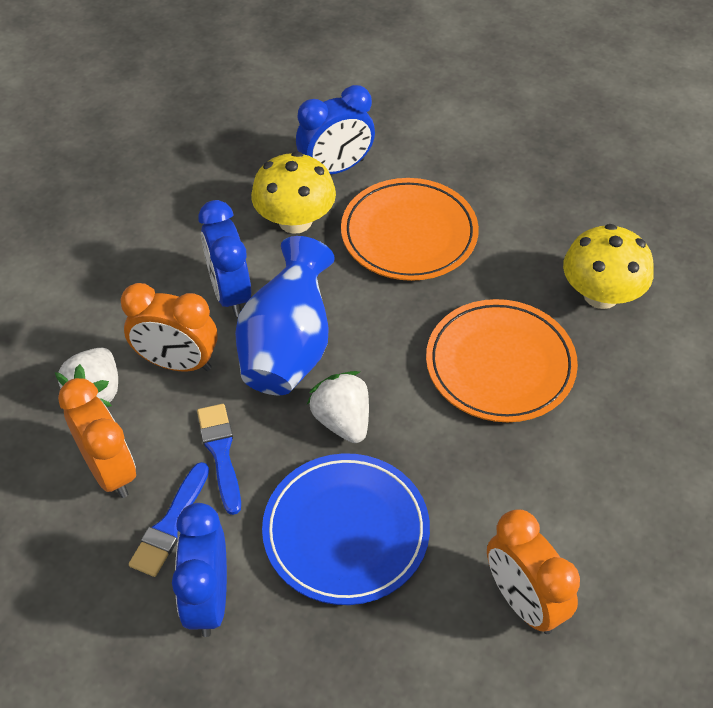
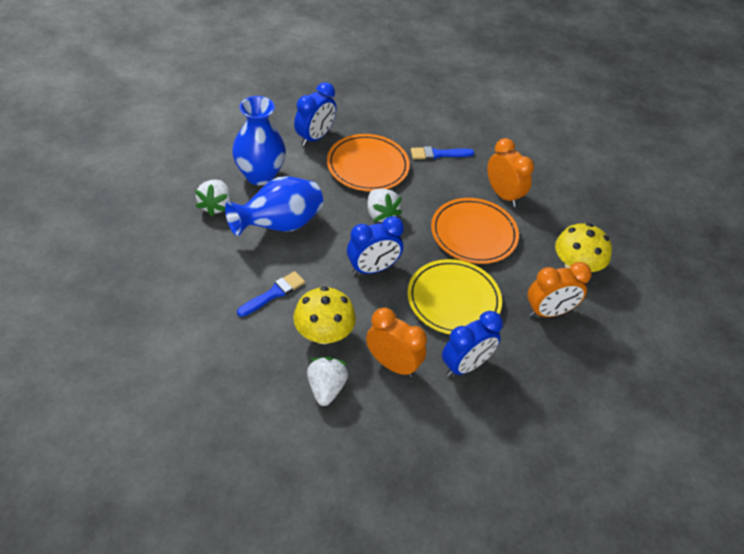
blue plate: [262,453,430,605] = 1 -> none = 0
blue vase: [235,236,335,395] = 1 -> [225,176,323,236] [232,96,286,185] = 2
white strawberry: [55,348,118,407] [307,371,369,443] = 2 -> [195,180,231,217] [307,357,348,406] [367,189,402,222] = 3
yellow plate: none = 0 -> [408,259,502,334] = 1

